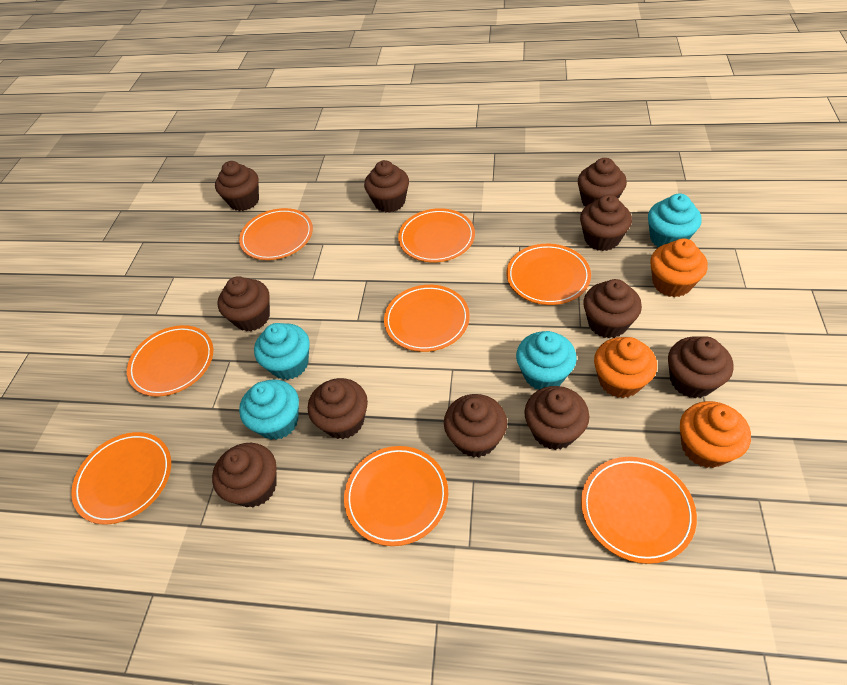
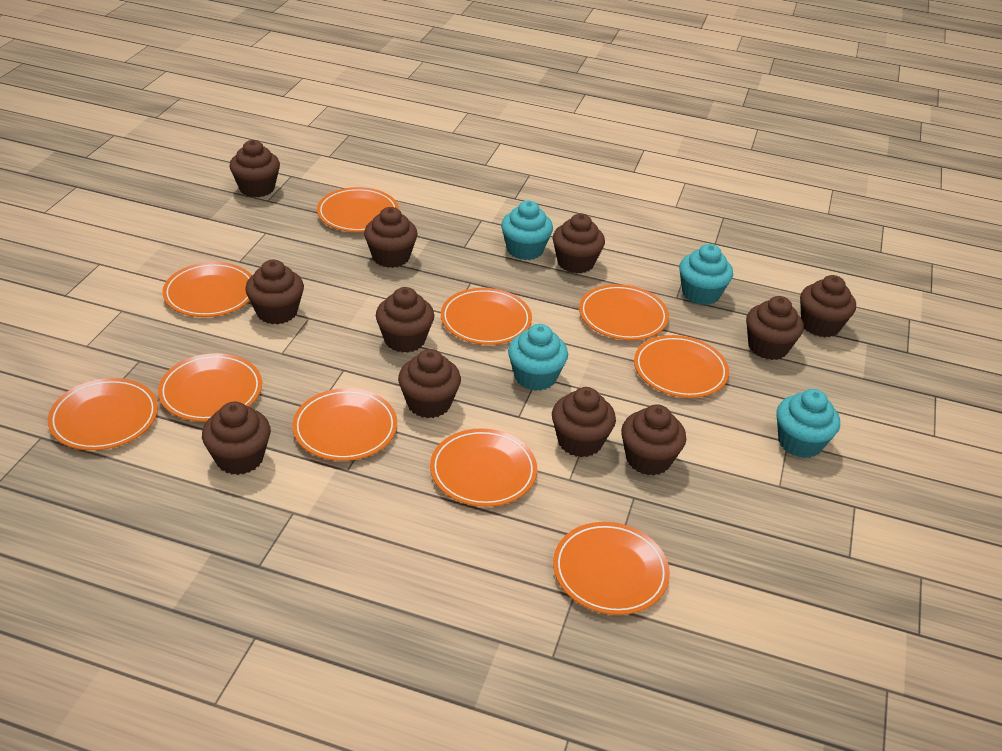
orange cupcake: [594,337,657,398] [650,239,708,297] [680,401,751,468] = 3 -> none = 0
orange plate: [71,432,171,524] [127,325,213,397] [239,208,313,260] [344,446,448,546] [384,285,470,352] [398,208,475,262] [507,244,591,305] [581,457,697,564] = 8 -> [48,378,158,451] [158,353,262,422] [162,262,252,317] [292,388,397,461] [317,187,399,232] [430,428,537,507] [441,288,532,345] [553,522,670,615] [579,284,669,340] [634,335,729,398] = 10

